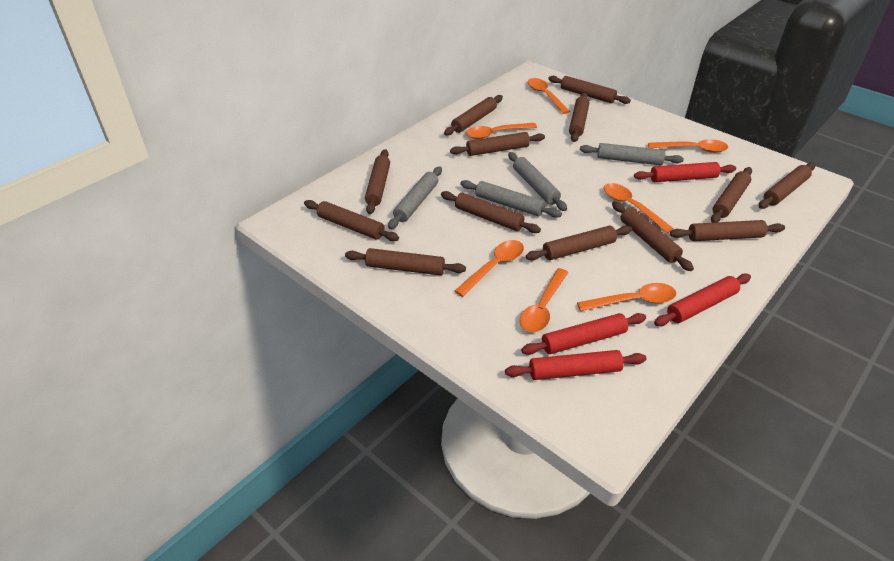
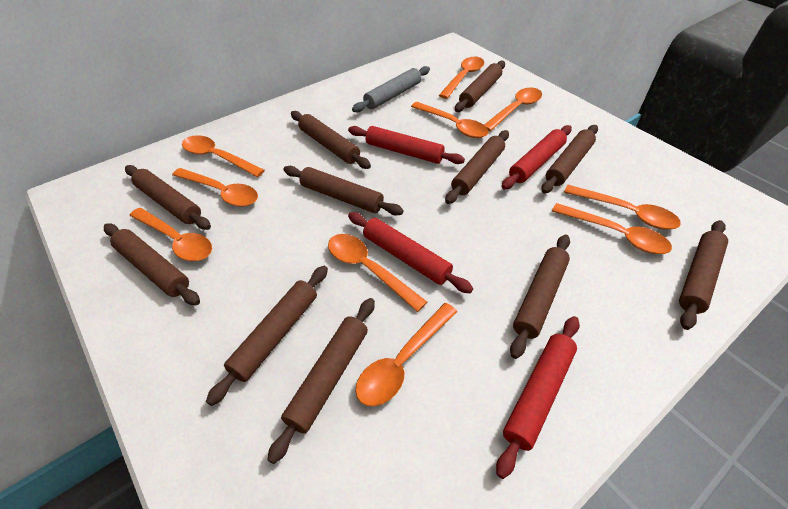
brown rolling pin: [304,200,399,241] [345,248,466,275] [365,149,390,214] [441,191,541,233] [444,95,503,136] [450,132,545,156] [526,226,632,260] [548,76,631,104] [569,93,589,142] [612,201,694,271] [670,220,785,241] [711,167,752,223] [759,162,815,209] = 13 -> [104,224,200,305] [125,165,211,230] [206,266,328,406] [267,298,375,464] [283,166,404,216] [291,111,371,169] [445,130,509,204] [455,61,505,112] [510,234,570,359] [541,125,598,194] [679,220,728,330] = 11
grey rolling pin: [388,167,442,229] [460,180,562,218] [508,152,567,211] [580,143,684,165] = 4 -> [352,66,430,112] = 1
orange spoon: [455,240,524,297] [466,123,537,139] [520,268,569,332] [527,78,570,114] [577,283,676,311] [604,183,674,233] [648,139,728,153] = 7 -> [129,208,212,261] [172,168,258,207] [182,135,265,177] [328,234,427,312] [355,303,457,406] [411,102,488,138] [439,57,484,99] [484,87,542,131] [552,203,672,254] [564,185,681,230] = 10

